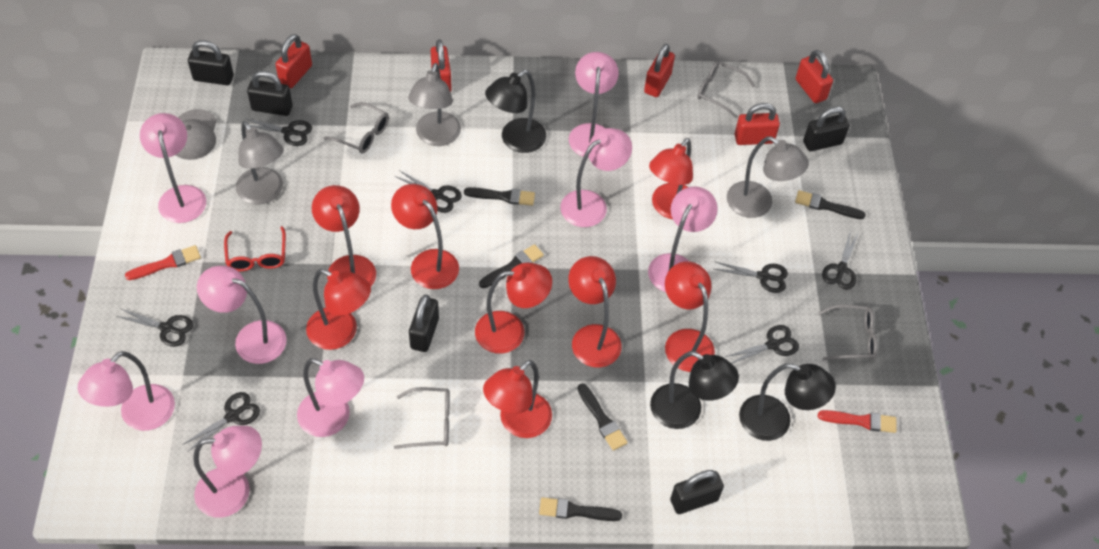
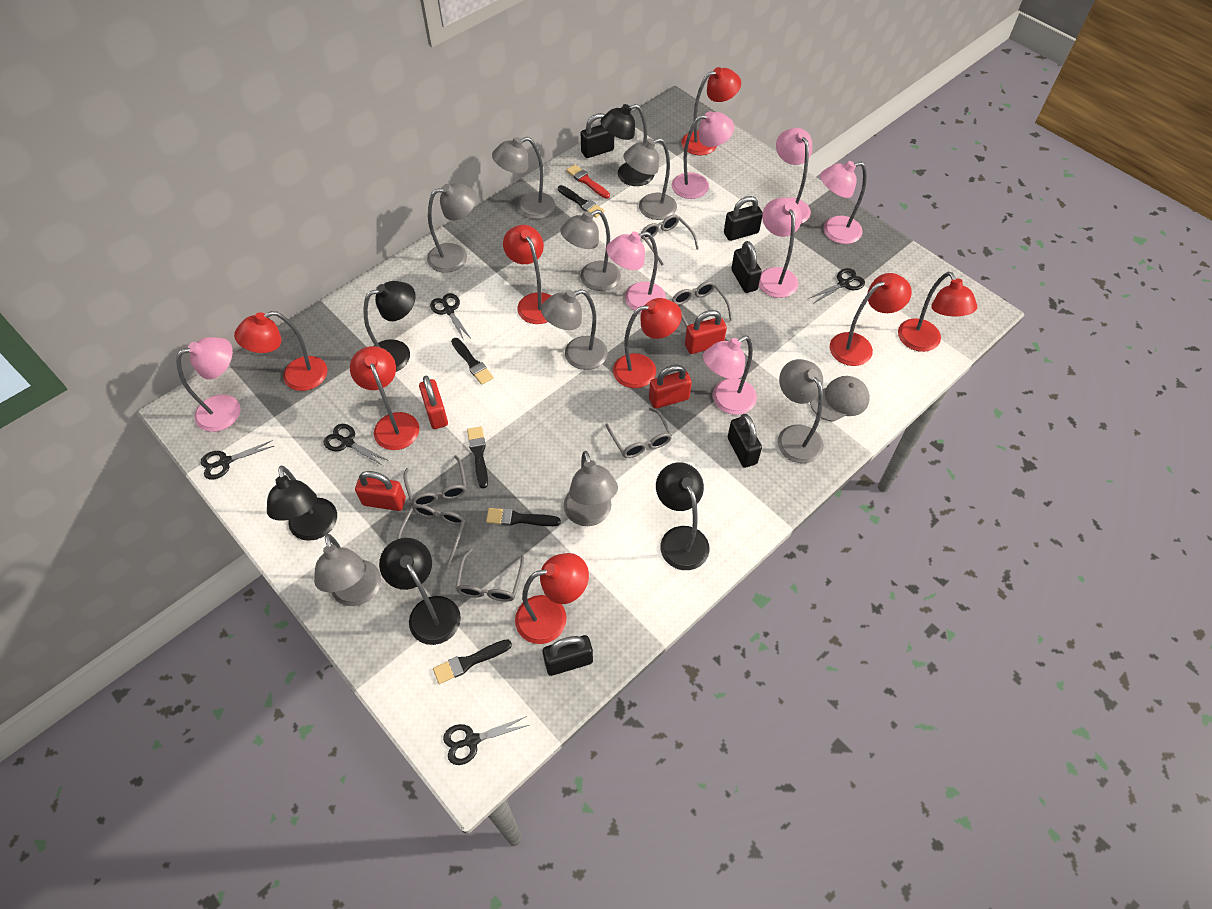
black lamp: [485,70,546,153] [650,351,739,429] [739,363,836,441] = 3 -> [267,466,337,541] [363,281,416,372] [379,538,461,645] [601,104,655,186] [656,462,710,570] = 5
black scissors: [116,309,193,347] [182,392,260,452] [244,118,312,146] [394,170,462,213] [714,262,788,293] [725,325,799,364] [822,230,859,290] = 7 -> [201,440,274,480] [323,424,389,466] [430,293,470,340] [443,716,529,765] [810,268,865,304] = 5
grey glasses: [323,102,389,154] [394,387,450,449] [697,61,755,118] [818,305,878,360] = 4 -> [397,504,465,568] [403,455,467,506] [455,548,524,602] [605,408,672,458] [641,214,699,266] [672,281,732,328] = 6
grey lamp: [236,121,283,205] [408,63,461,146] [727,136,809,218] = 3 -> [314,534,381,606] [427,183,477,273] [492,137,555,219] [541,289,608,370] [560,210,621,291] [564,451,618,526] [623,138,677,220] [778,359,824,463] = 8
pink lamp: [77,351,175,431] [140,113,206,223] [193,426,262,518] [197,266,287,364] [297,358,364,437] [561,128,632,227] [569,52,619,158] [648,186,718,292] = 8 -> [176,337,241,432] [606,231,666,312] [672,111,734,199] [703,336,757,415] [759,198,802,298] [776,128,812,224] [820,161,867,244] = 7
red brush: [125,245,201,280] [818,410,897,433] = 2 -> [566,165,610,199] = 1
red glasses: [224,226,286,271] = 1 -> none = 0
red padlock: [275,34,312,88] [431,39,452,92] [644,44,675,97] [735,103,780,145] [796,50,833,103] = 5 -> [355,471,406,511] [419,376,448,429] [649,365,692,409] [685,310,727,354] = 4

